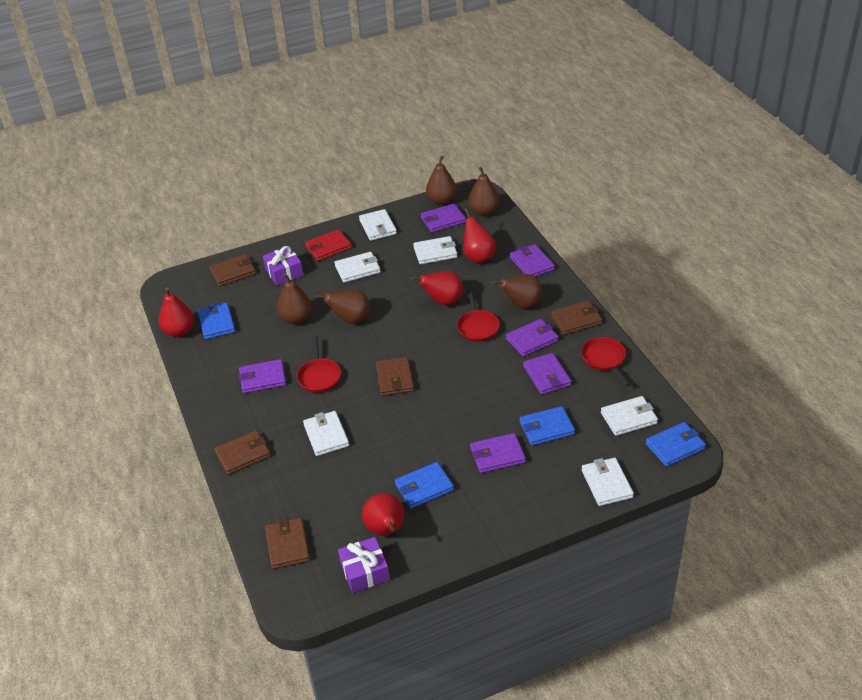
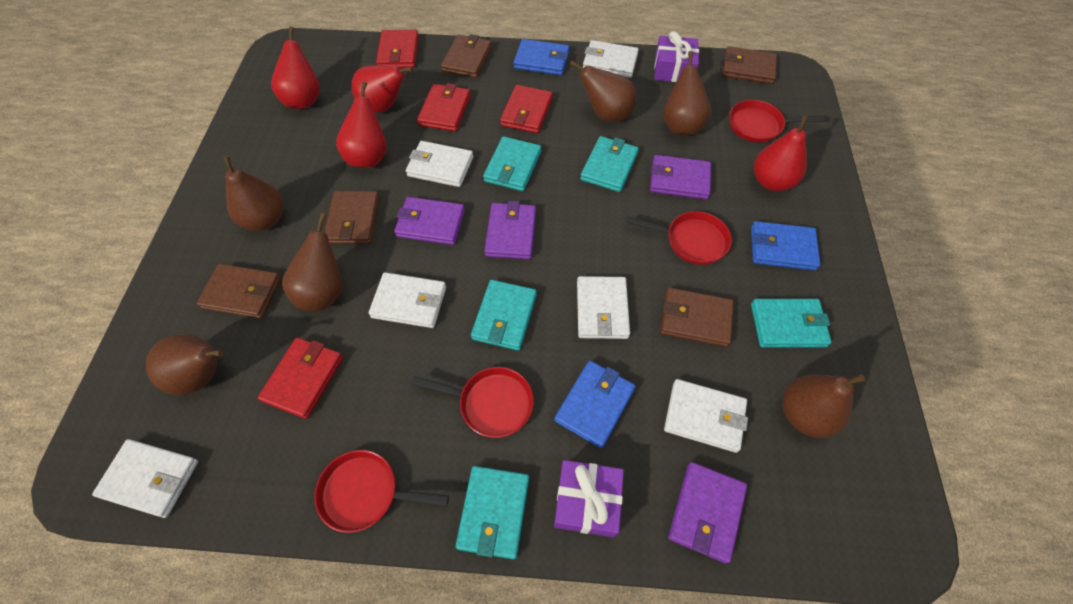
blue wallet: [198,303,235,339] [395,462,454,508] [519,406,575,446] [645,422,706,467] = 4 -> [514,39,569,75] [554,361,636,448] [751,221,820,271] = 3
brown pear: [277,273,312,324] [315,289,370,324] [426,156,457,205] [468,167,500,216] [492,274,542,308] = 5 -> [146,334,224,395] [223,155,284,231] [282,213,343,311] [570,60,636,122] [663,51,711,135] [783,374,865,438] = 6
purple wallet: [238,359,286,393] [421,203,466,233] [470,433,526,473] [506,319,559,357] [510,244,555,277] [523,353,572,395] = 6 -> [394,197,465,245] [485,201,536,259] [650,155,711,199] [668,462,747,564] = 4
red pan: [297,336,341,393] [457,289,500,342] [581,337,631,386] = 3 -> [314,450,449,533] [411,367,534,438] [626,211,732,265] [729,100,826,143] = 4
red wallet: [305,229,352,261] = 1 -> [258,338,343,419] [376,30,419,68] [417,83,471,131] [500,85,553,133] = 4
turquoise wallet: none = 0 -> [456,466,529,560] [471,280,537,351] [483,136,541,191] [580,136,639,192] [751,299,832,348] = 5

